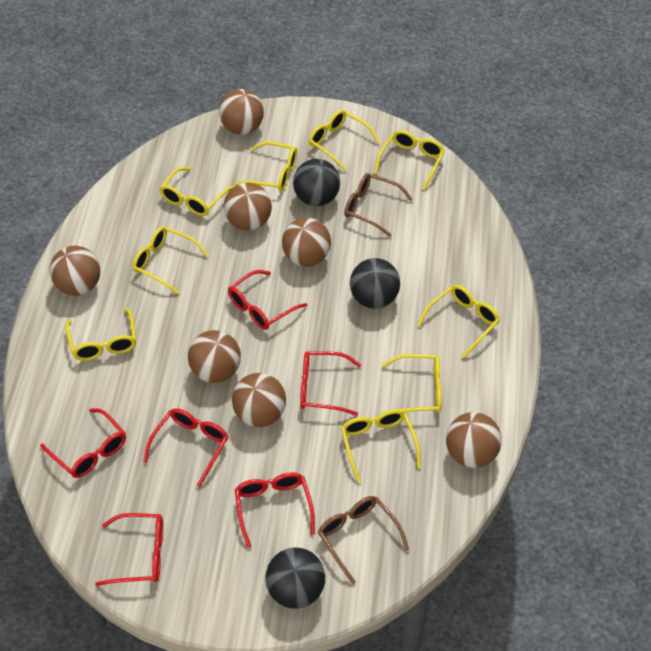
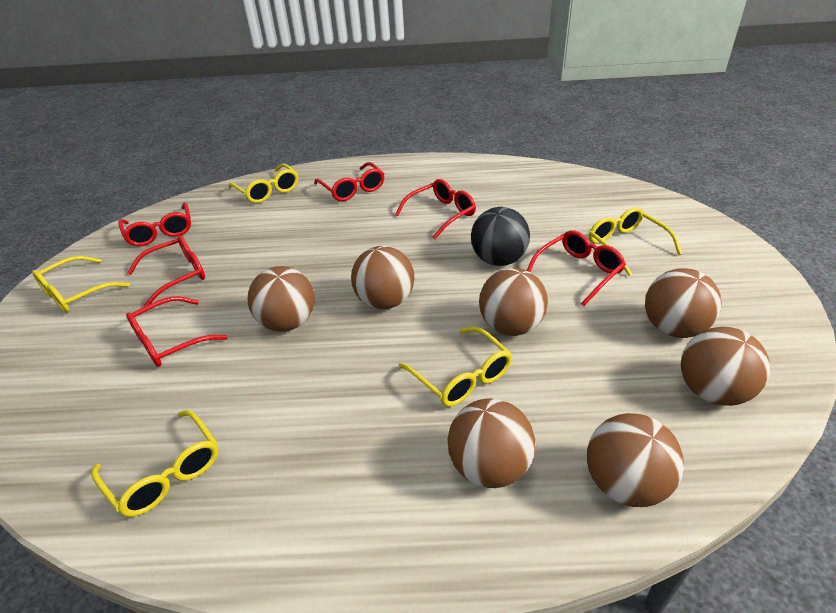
black ball: [265,548,325,609] [293,159,340,206] [350,258,400,309] = 3 -> [471,207,530,266] = 1
brown glasses: [318,496,409,584] [344,173,413,237] = 2 -> none = 0
yellow glasses: [65,308,136,361] [132,227,208,294] [159,167,234,216] [234,141,297,192] [309,110,380,171] [341,409,421,483] [374,130,445,190] [381,354,442,413] [418,285,500,358] = 9 -> [32,256,130,313] [91,410,219,517] [229,163,299,203] [399,327,512,407] [589,207,682,276] = 5

